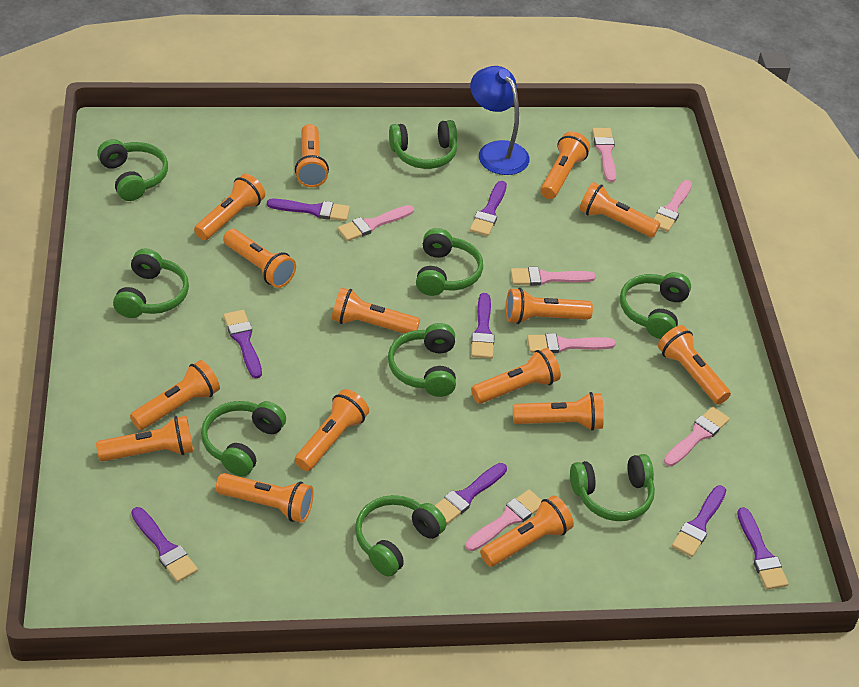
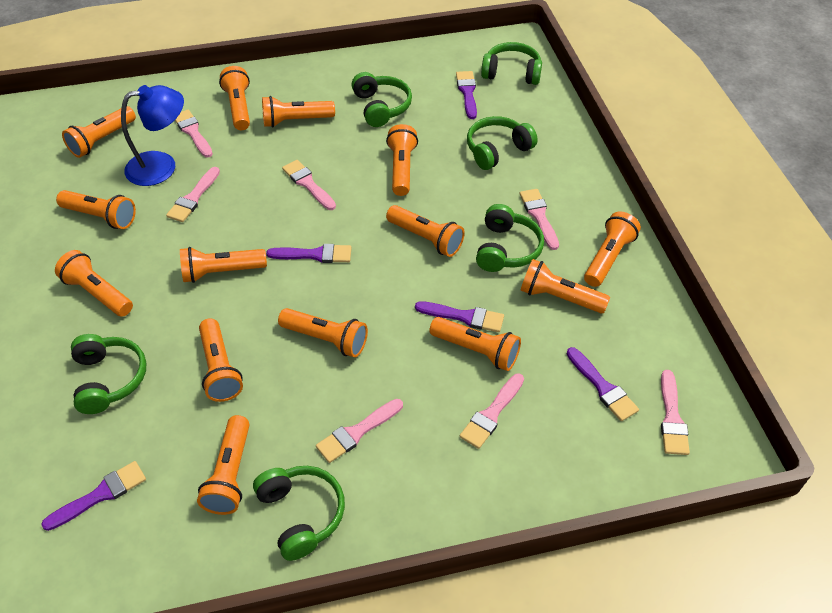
green headphones: [97,139,168,201] [113,248,189,318] [201,401,286,477] [355,495,446,577] [388,323,456,397] [389,120,457,169] [416,228,483,296] [570,454,655,521] [620,272,691,339] = 9 -> [71,334,147,414] [253,466,345,561] [352,72,412,127] [467,116,538,170] [476,204,544,272] [481,42,542,85] = 6
orange flashlight: [96,416,193,461] [130,360,220,430] [194,174,265,240] [216,473,314,523] [223,229,296,288] [295,124,329,187] [295,389,369,471] [332,287,420,334] [471,348,561,404] [480,495,574,567] [506,288,593,324] [513,392,604,431] [540,131,590,199] [579,182,660,238] [658,325,731,404] = 15 -> [55,250,133,317] [56,190,136,229] [62,106,136,158] [180,247,267,283] [197,415,250,515] [199,318,243,402] [219,66,250,130] [262,96,335,128] [278,308,368,357] [386,124,418,196] [386,205,465,257] [429,317,521,371] [521,259,610,313] [584,212,641,287] = 14
purple brush: [131,507,198,582] [224,310,262,378] [267,199,350,221] [434,463,507,524] [470,181,507,236] [471,293,495,359] [672,485,726,557] [737,507,789,590] = 8 -> [41,461,146,531] [266,244,352,263] [415,301,504,332] [456,71,477,119] [567,347,639,421] = 5

